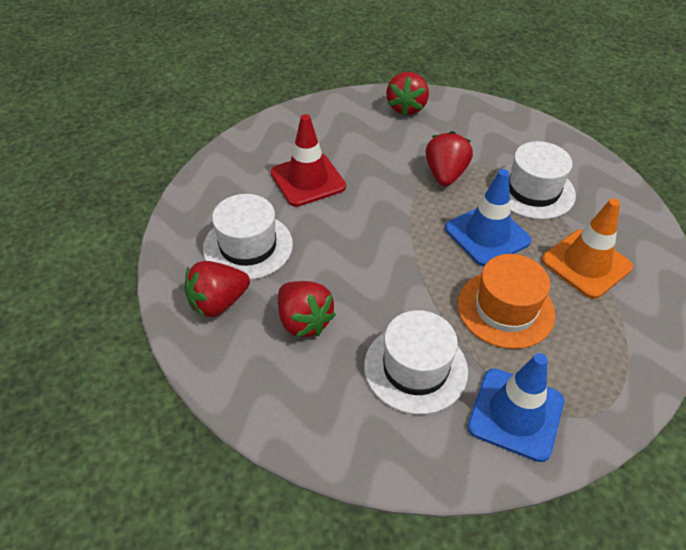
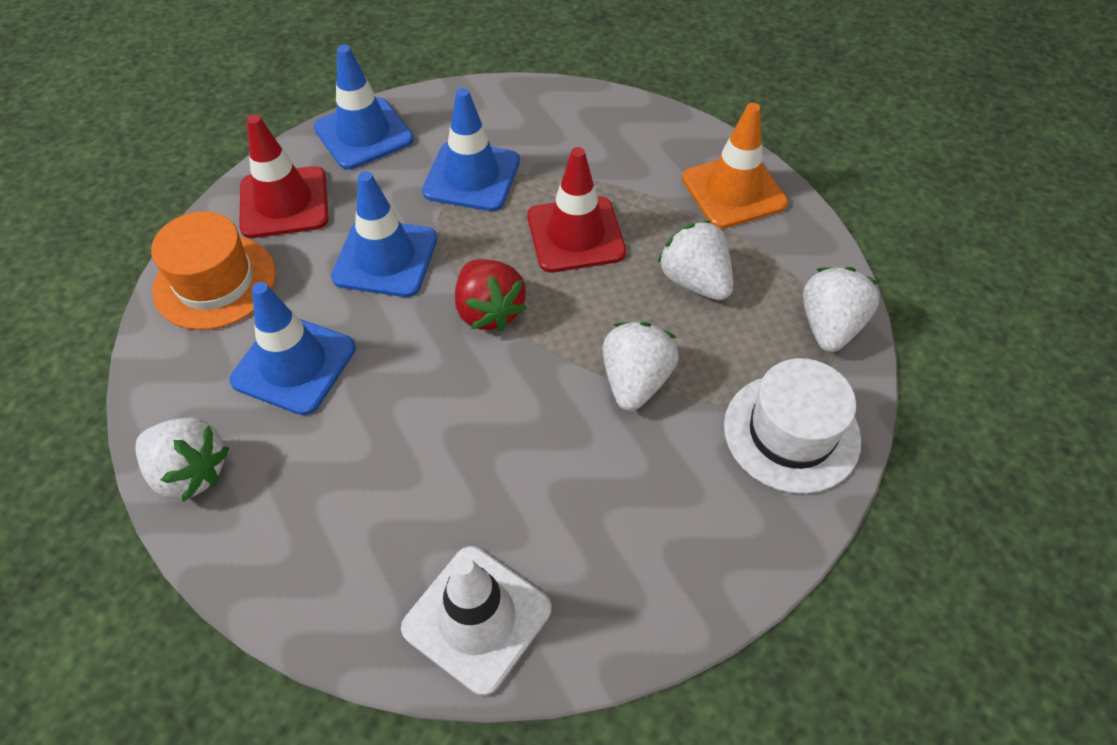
blue traffic cone: [445,169,531,266] [467,353,564,462] = 2 -> [229,282,356,415] [314,45,414,169] [331,171,437,297] [422,88,520,211] = 4
red strawberry: [185,261,250,318] [278,281,336,338] [386,72,429,116] [426,131,473,186] = 4 -> [455,259,527,332] = 1
red traffic cone: [270,114,346,207] = 1 -> [239,114,329,238] [527,147,626,272] = 2
white hat: [203,194,293,280] [364,310,468,414] [493,141,576,220] = 3 -> [724,358,861,494] = 1
white strawberry: none = 0 -> [135,417,229,502] [603,322,679,411] [658,220,733,300] [803,267,880,352] = 4
white traffic cone: none = 0 -> [401,546,552,696] = 1

